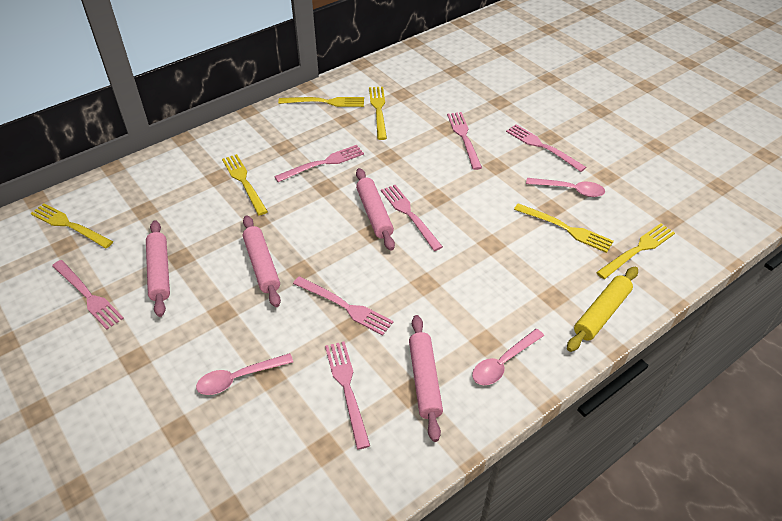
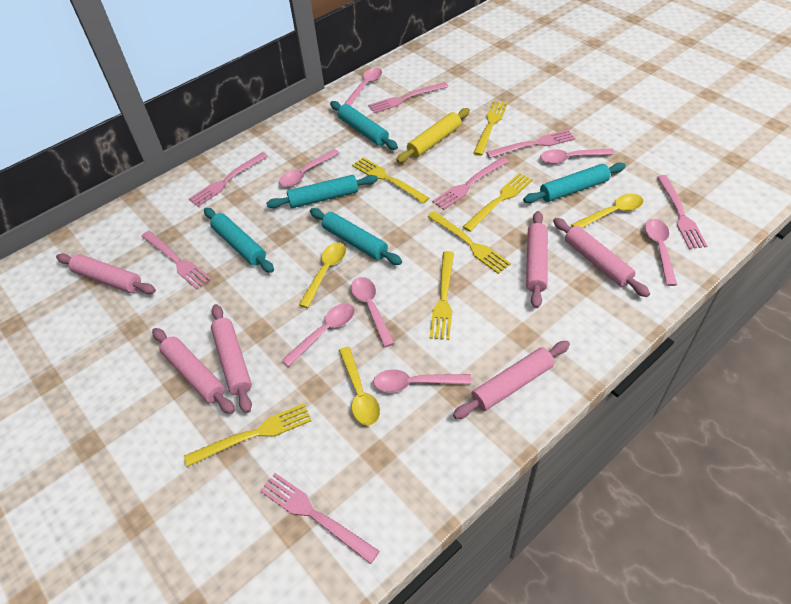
pink rolling pin: [146,220,170,317] [243,215,281,307] [356,168,395,251] [409,315,443,442] = 4 -> [56,253,156,294] [152,328,235,414] [211,304,252,413] [453,341,570,419] [526,211,548,308] [553,218,650,297] = 6
pink spoon: [196,353,293,395] [472,329,544,385] [526,178,605,197] = 3 -> [279,149,339,187] [281,303,355,367] [343,68,382,106] [351,277,395,347] [373,369,472,393] [540,149,615,164] [645,219,677,286] = 7
turquoise rolling pin: none = 0 -> [204,208,274,273] [266,175,378,208] [310,208,402,265] [330,101,398,150] [523,163,626,203] = 5
yellow spoon: none = 0 -> [299,243,346,308] [339,347,380,425] [571,194,643,228] = 3

